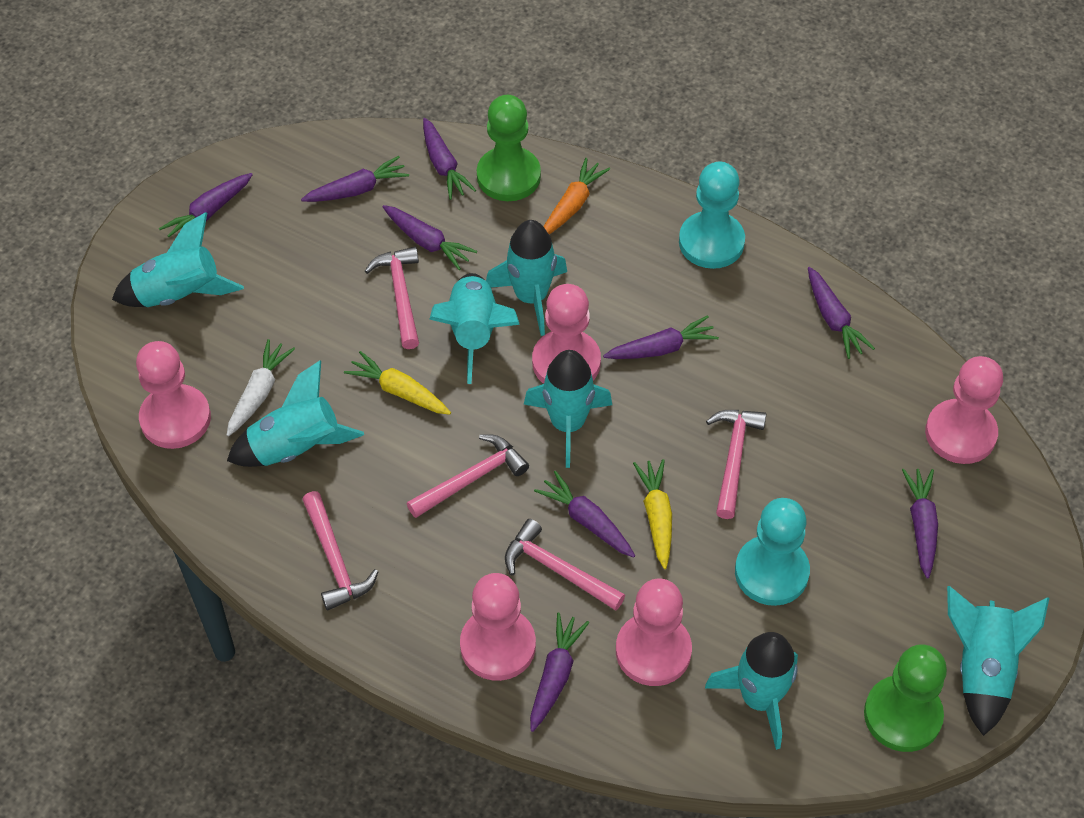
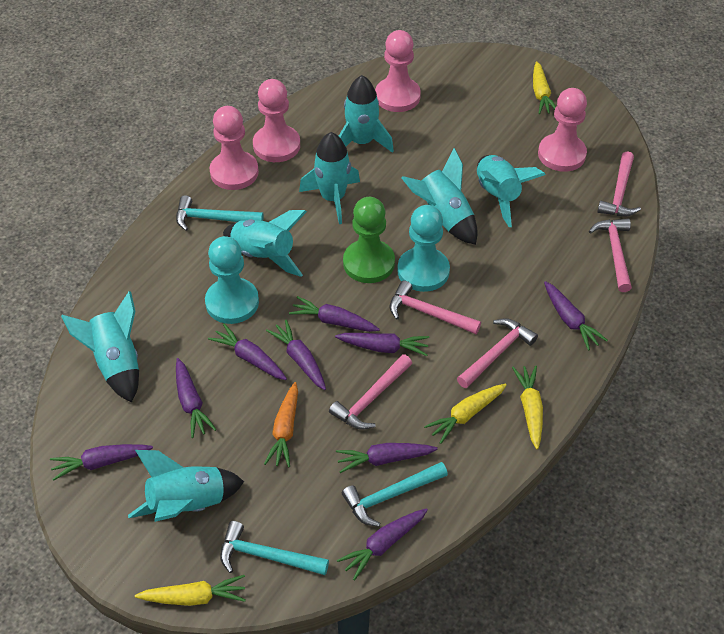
green pawn: [477,95,541,201] [864,645,947,752] = 2 -> [343,197,395,283] = 1
pink pawn: [136,341,211,449] [460,573,536,681] [532,284,601,384] [616,579,692,686] [925,356,1003,464] = 5 -> [210,106,259,190] [253,79,300,162] [375,30,421,112] [538,88,587,172] = 4
turquoise hammer: none = 0 -> [176,195,264,231] [220,521,329,575] [342,462,448,527] = 3
white carrot: [227,339,295,436] = 1 -> none = 0
yellow carrot: [344,351,451,415] [633,459,672,569] = 2 -> [135,575,246,606] [424,384,507,444] [512,366,543,449] [533,61,556,114] = 4

